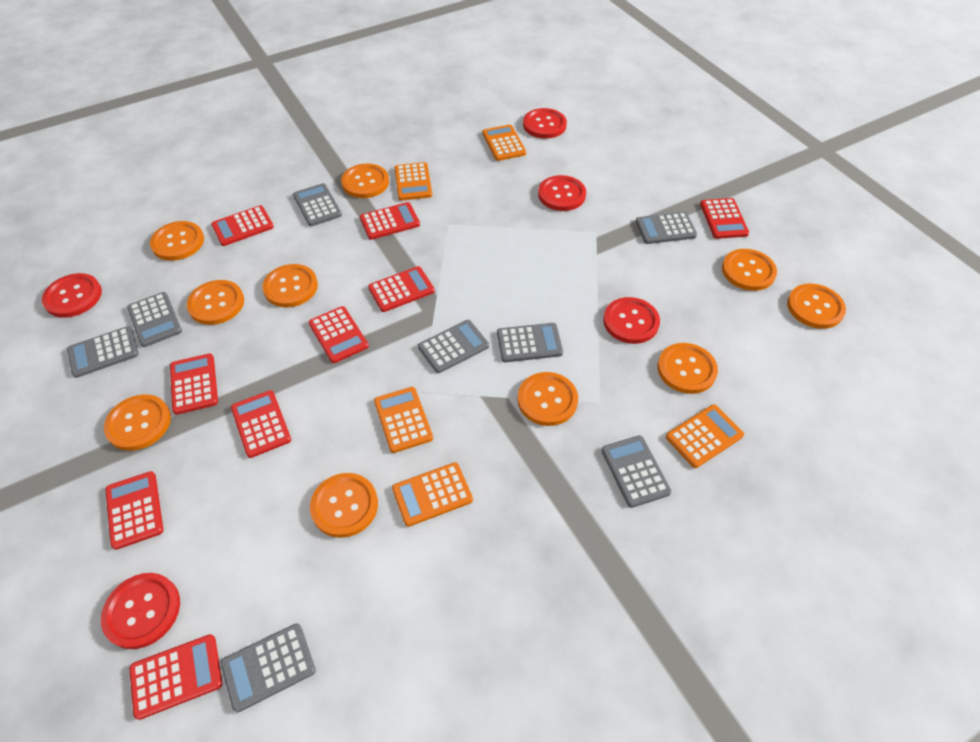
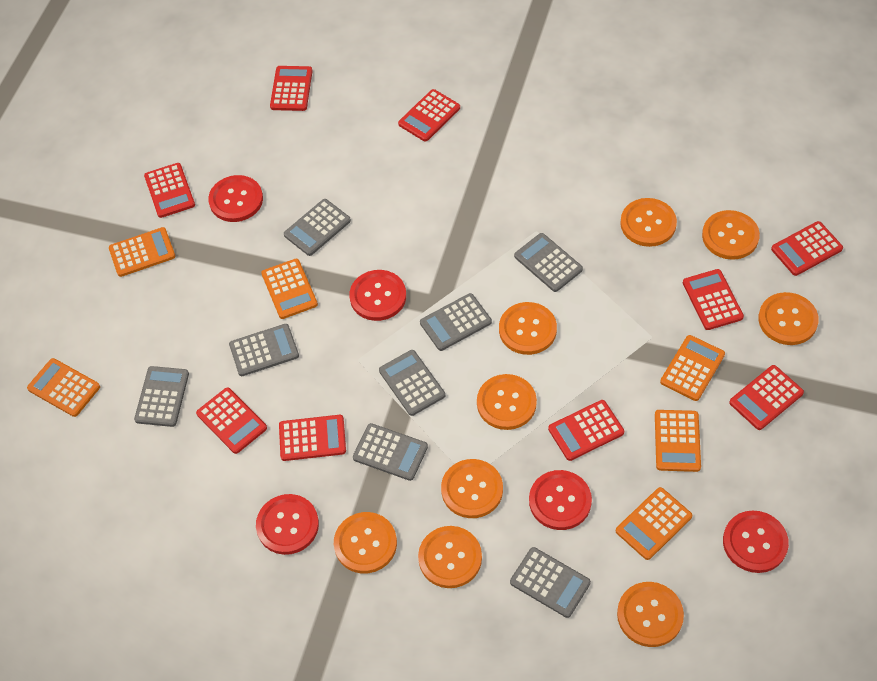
orange button: [104,394,171,451] [150,221,204,261] [187,280,244,325] [262,264,318,307] [310,473,378,538] [341,163,389,198] [518,372,578,426] [657,343,718,394] [722,249,777,291] [787,283,846,329] = 10 -> [334,512,397,573] [418,526,482,588] [441,459,503,518] [477,374,537,430] [499,302,557,355] [617,582,684,647] [620,198,677,247] [702,210,760,260] [758,292,819,345] = 9
orange calculator: [374,387,433,453] [392,462,473,527] [395,162,432,201] [482,125,526,161] [666,404,744,468] = 5 -> [27,358,100,417] [109,227,175,277] [261,259,318,319] [616,487,692,560] [655,410,701,472] [660,335,725,401] = 6

